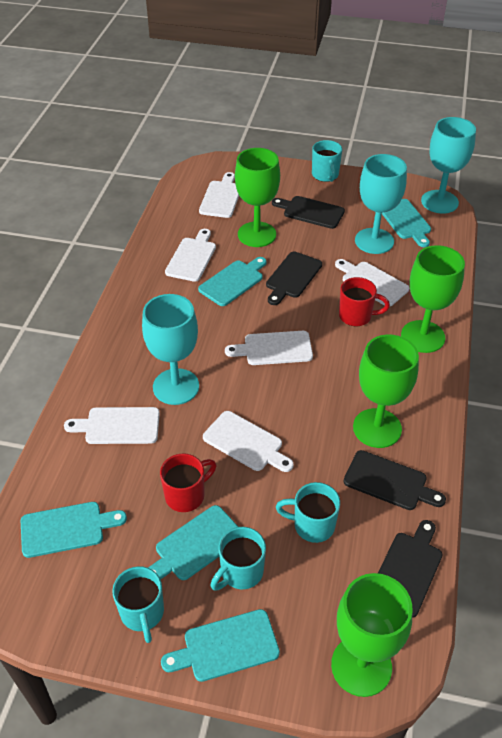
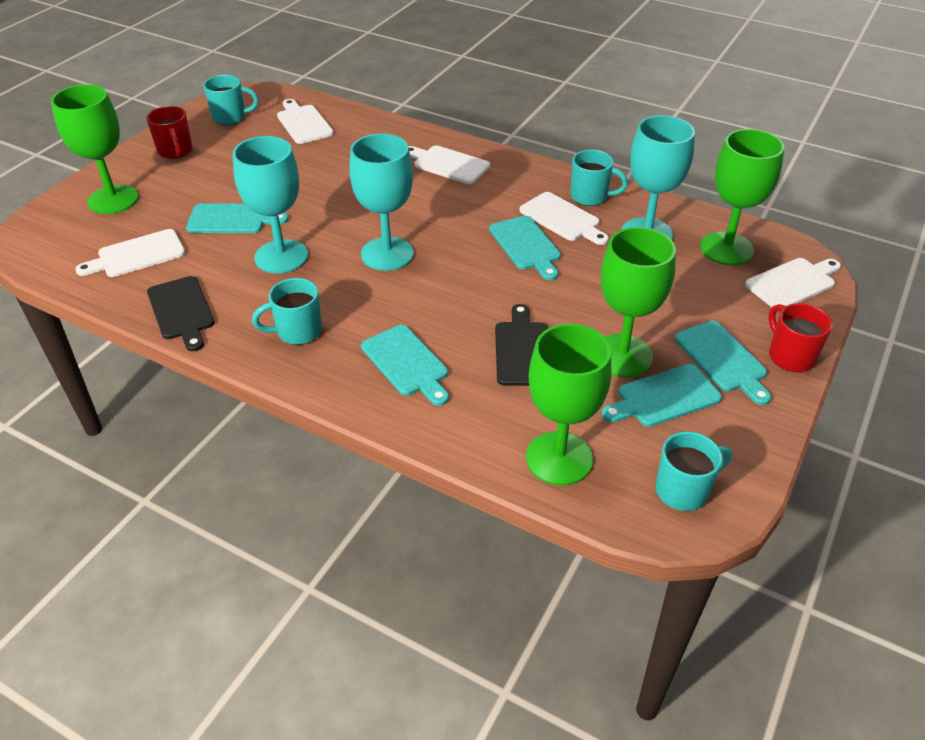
black cutting board: [266,251,322,305] [272,196,345,229] [343,450,446,510] [378,520,443,618] = 4 -> [147,276,215,351] [495,304,548,386] = 2
white cutting board: [64,407,160,444] [165,229,216,282] [199,172,239,218] [203,411,294,472] [225,331,313,365] [335,259,409,306] = 6 -> [75,229,185,277] [277,99,334,144] [408,145,490,184] [519,192,609,245] [745,258,841,307] = 5

